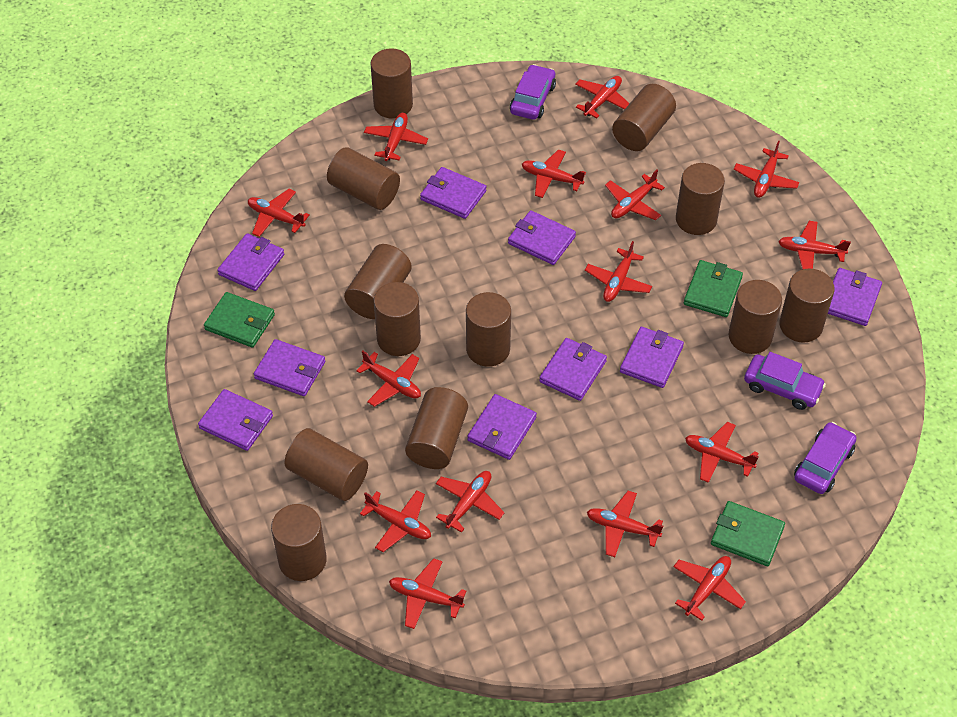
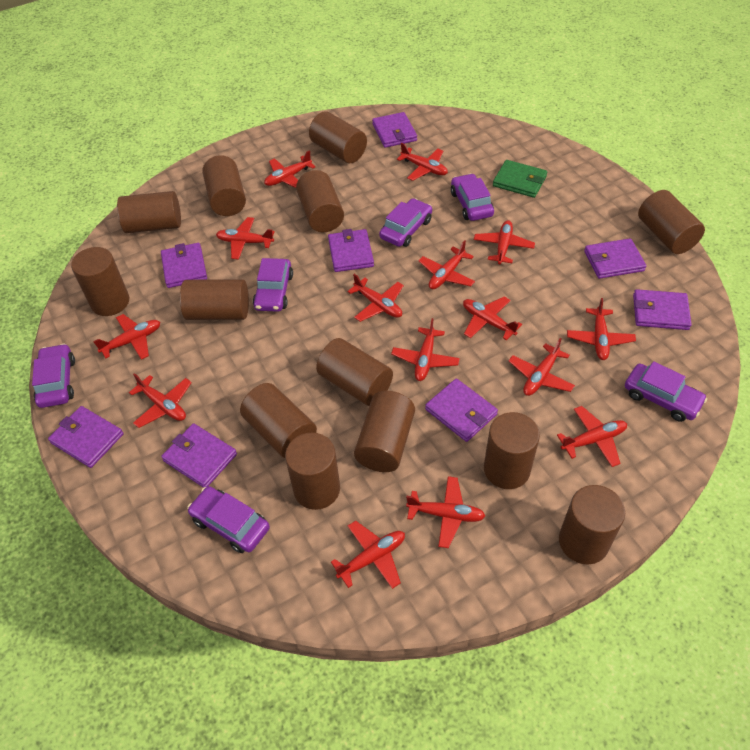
brown cylinder: [271,504,327,581] [285,428,368,501] [327,147,400,210] [344,244,412,319] [370,48,413,119] [374,282,421,356] [405,387,468,469] [466,292,511,367] [612,84,676,151] [676,163,725,235] [728,280,782,354] [779,269,835,343] = 12 -> [71,247,129,316] [117,191,181,233] [180,279,249,320] [202,155,246,216] [240,383,317,458] [285,433,340,510] [296,170,344,232] [309,111,367,163] [316,338,393,406] [354,391,415,472] [484,412,540,489] [559,485,625,564] [638,190,705,254] = 13
green wallet: [204,292,275,348] [684,260,743,317] [711,501,785,566] = 3 -> [493,160,547,198] = 1
purple car: [510,64,556,120] [744,352,826,410] [794,422,857,494] = 3 -> [32,344,75,408] [187,486,270,553] [253,258,293,312] [379,198,432,247] [451,173,494,221] [625,361,707,422] = 6
purple wallet: [198,389,273,451] [217,233,284,291] [254,339,325,396] [420,167,487,219] [467,394,537,460] [508,210,576,265] [539,338,607,401] [620,327,684,388] [828,268,882,326] = 9 -> [48,406,123,468] [161,243,207,288] [161,423,237,488] [328,229,374,272] [372,112,417,148] [425,378,498,442] [584,238,646,279] [633,289,692,330] = 8

